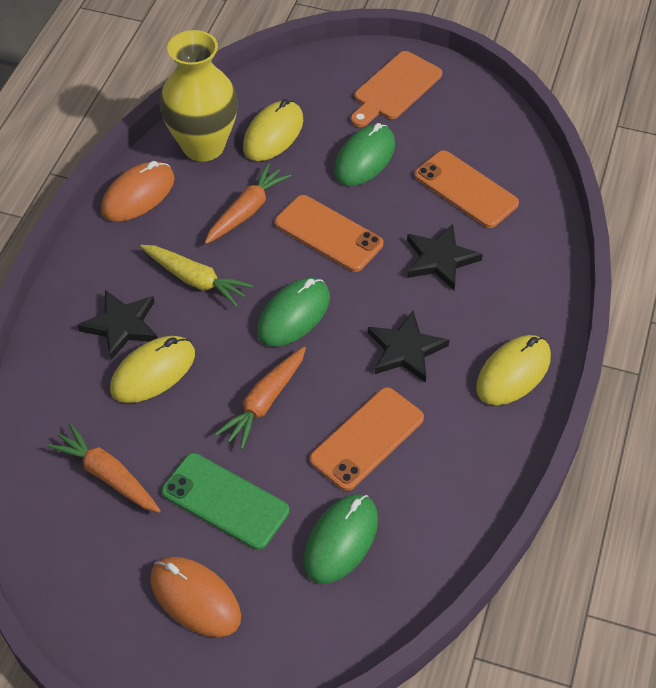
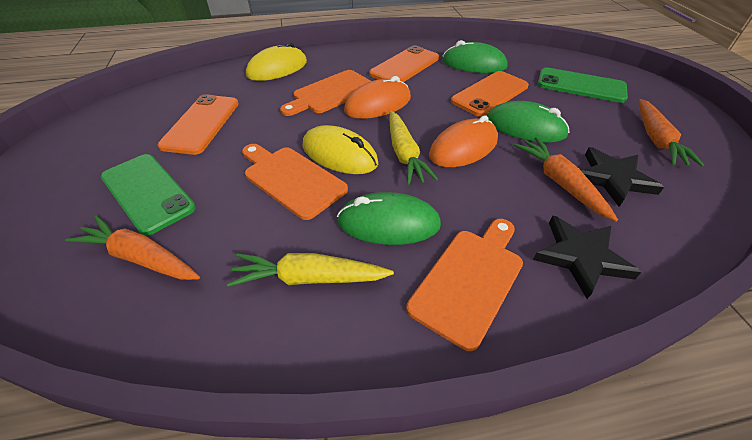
black star: [77,290,158,360] [368,311,449,383] [407,224,483,290] = 3 -> [533,216,642,299] [581,147,664,207] = 2
green phone: [162,453,289,550] = 1 -> [101,154,196,236] [538,67,628,103] = 2
orange cutting board: [351,51,442,127] = 1 -> [242,144,348,220] [280,70,371,116] [406,219,523,351] = 3
yellow carrot: [140,245,253,307] = 1 -> [227,253,394,287] [389,111,438,185] = 2
yellow mouse: [110,336,195,403] [243,99,304,161] [476,335,551,405] = 3 -> [246,42,307,81] [302,125,378,174] = 2
yellow vase: [160,30,238,162] = 1 -> none = 0

